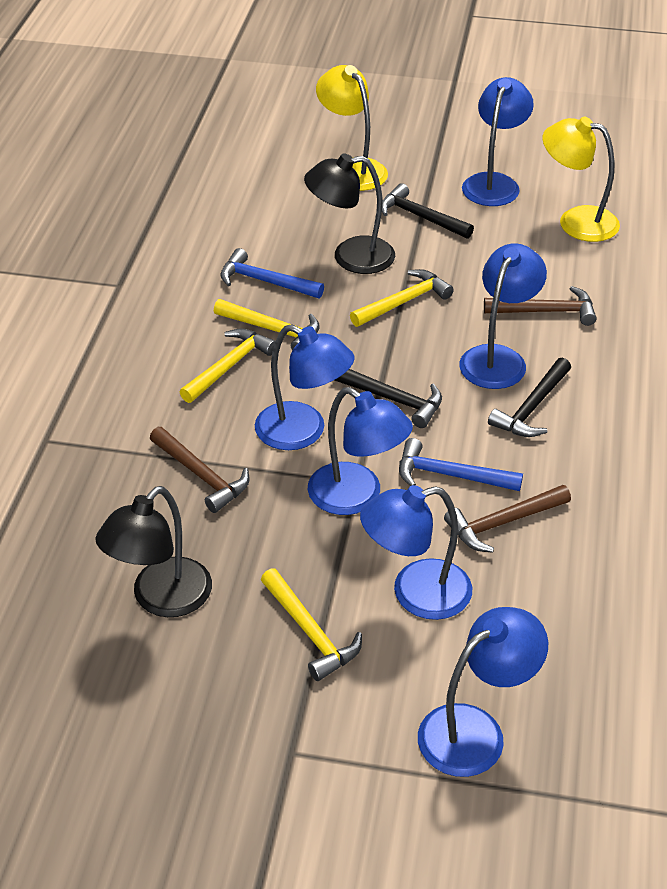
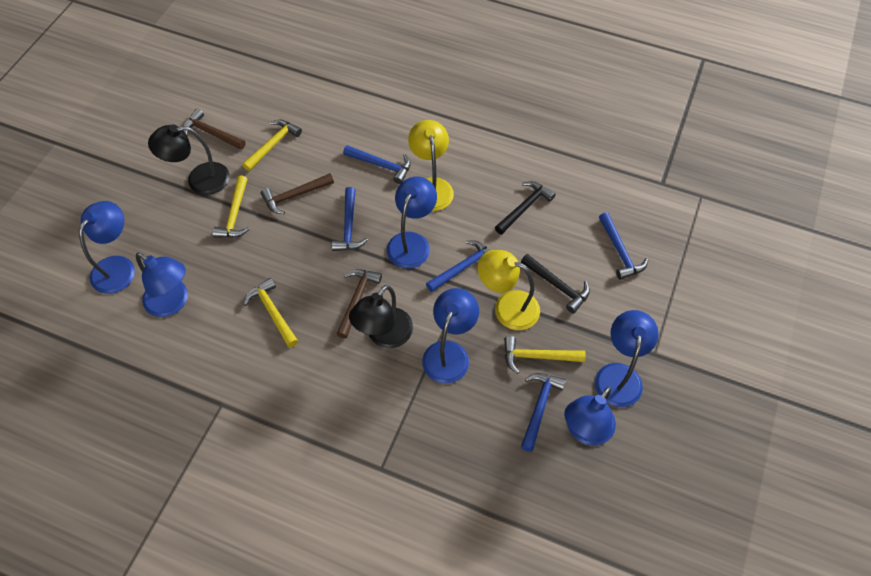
black hammer: [334,369,442,428] [382,183,474,239] [488,358,571,437] = 3 -> [495,181,556,235] [521,254,590,314] = 2
blue hammer: [220,248,324,298] [399,438,523,491] = 2 -> [332,187,368,251] [343,145,411,184] [426,240,490,292] [521,373,566,452] [599,212,648,280] = 5

